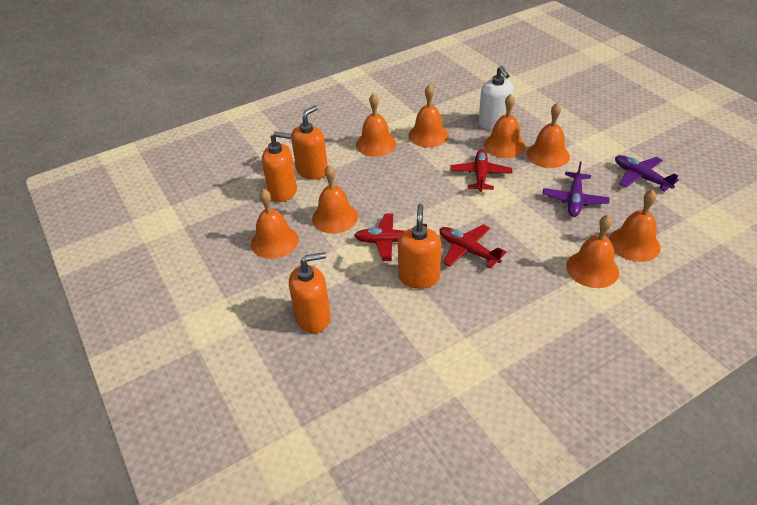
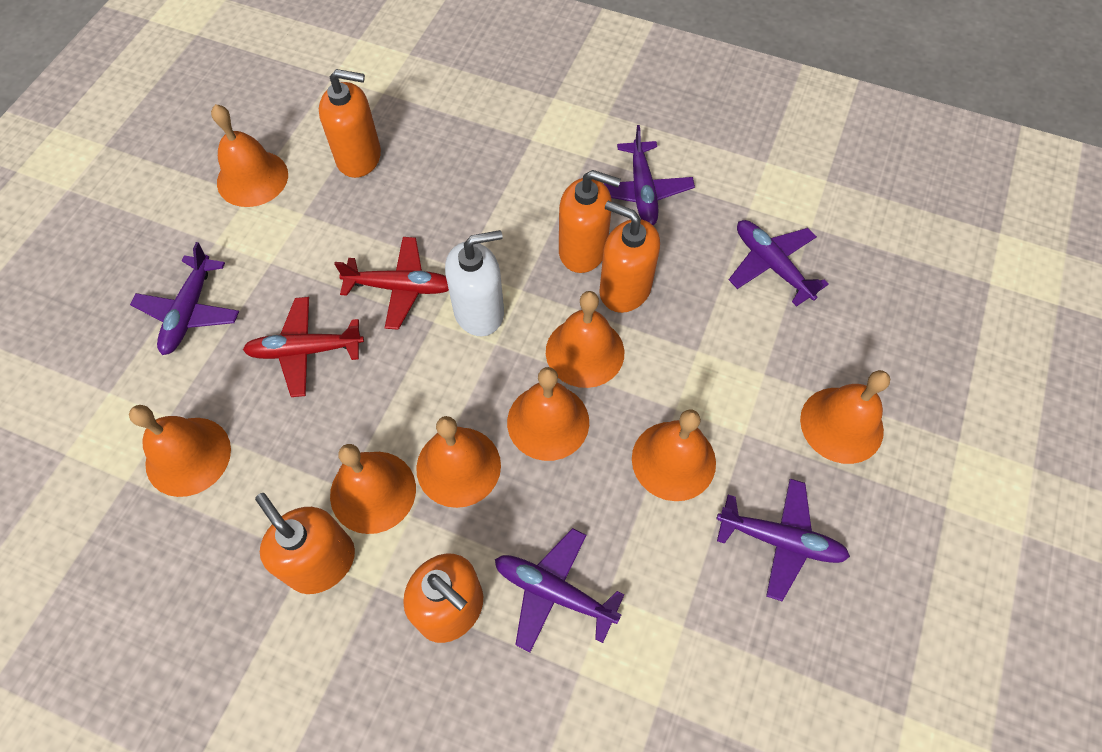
orange soap dispenser: [262,132,297,202] [289,252,331,333] [291,106,328,180] [398,204,441,289] = 4 -> [255,493,355,594] [319,69,381,178] [403,554,483,643] [559,170,621,273] [599,201,660,313] = 5
purple plane: [542,161,610,217] [615,155,679,192] = 2 -> [130,242,239,355] [495,528,625,652] [603,125,695,225] [717,479,850,601] [729,220,829,307] = 5
red plane: [354,213,427,261] [439,224,506,268] [450,149,512,192] = 3 -> [243,297,364,397] [334,237,449,330] = 2

